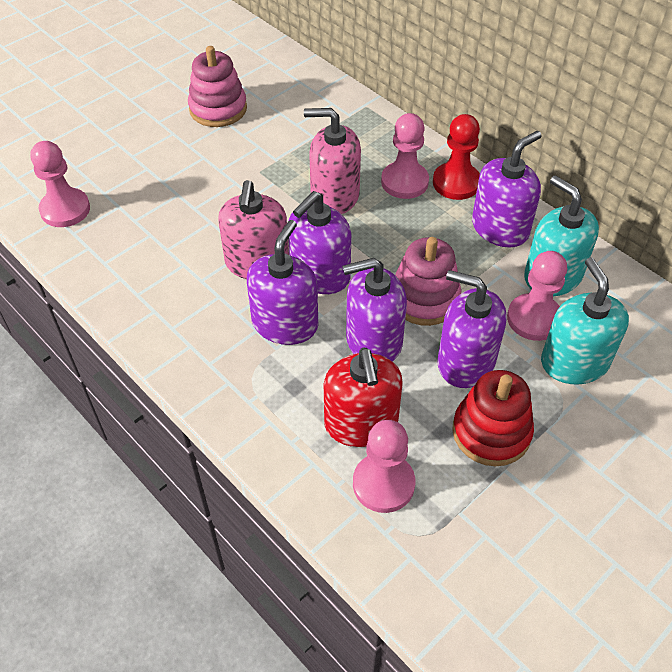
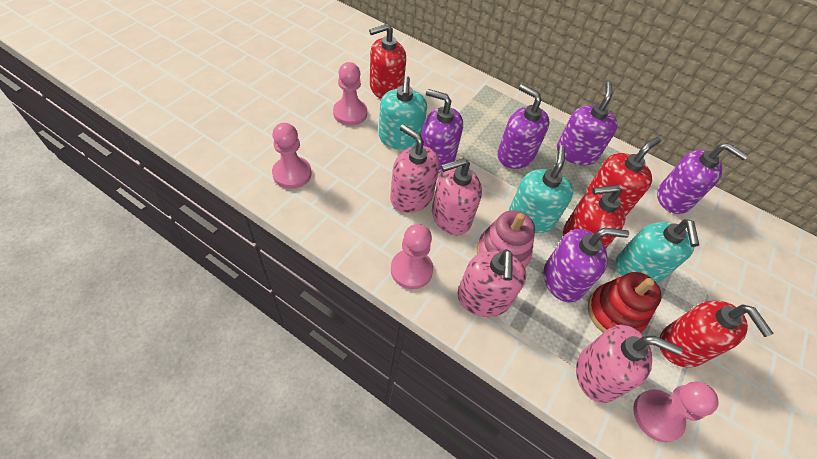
pink soap dispenser: [218,180,289,279] [304,108,361,214] = 2 -> [390,124,440,213] [432,158,482,235] [458,249,526,317] [576,325,683,403] = 4
pink stacking toy: [188,46,247,127] [395,237,461,326] = 2 -> [477,210,535,268] = 1
red pawn: [433,114,480,200] = 1 -> none = 0
red soap dispenser: [324,347,403,447] = 1 -> [369,24,406,99] [563,185,625,249] [587,137,661,216] [660,300,774,367] = 4
turquoise soap dispenser: [524,175,599,296] [541,257,629,385] = 2 -> [379,76,427,150] [509,145,573,233] [616,219,699,284] = 3

